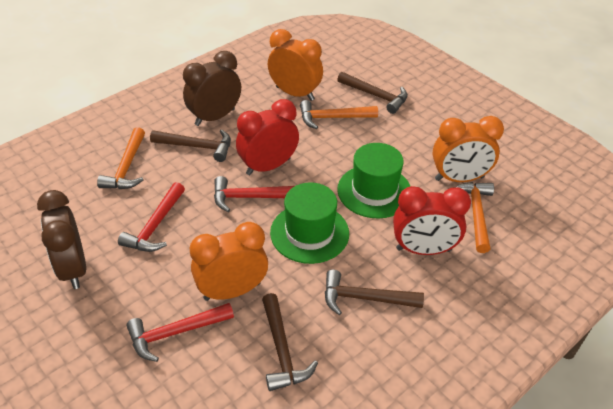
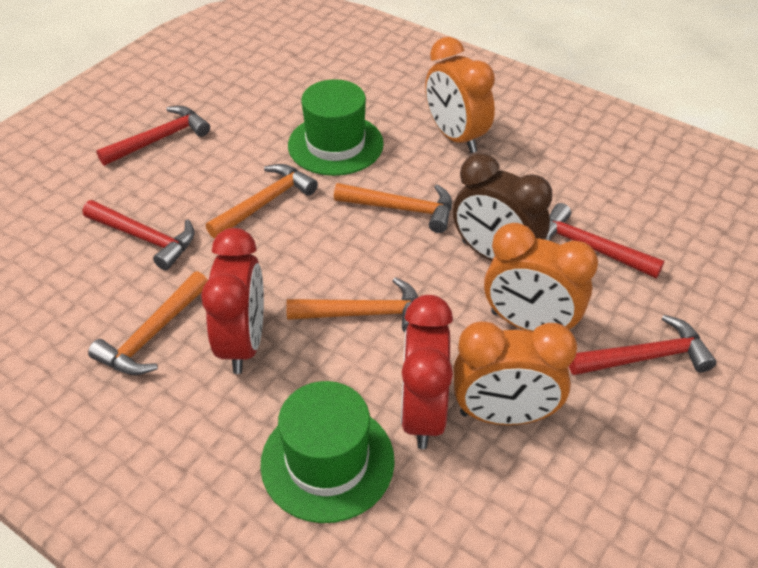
brown clock: [37,190,86,289] [183,51,241,126] = 2 -> [453,153,552,261] = 1
brown hammer: [150,129,231,162] [262,293,318,391] [325,270,424,315] [337,72,408,114] = 4 -> none = 0
orange hammer: [97,127,145,189] [300,100,378,129] [457,182,494,253] = 3 -> [88,271,208,375] [206,164,318,239] [286,277,418,332] [334,183,452,233] = 4
red hammer: [118,182,185,252] [126,303,234,362] [214,176,294,212] = 3 -> [83,200,195,270] [96,106,210,166] [545,203,665,278] [569,315,716,375] = 4

